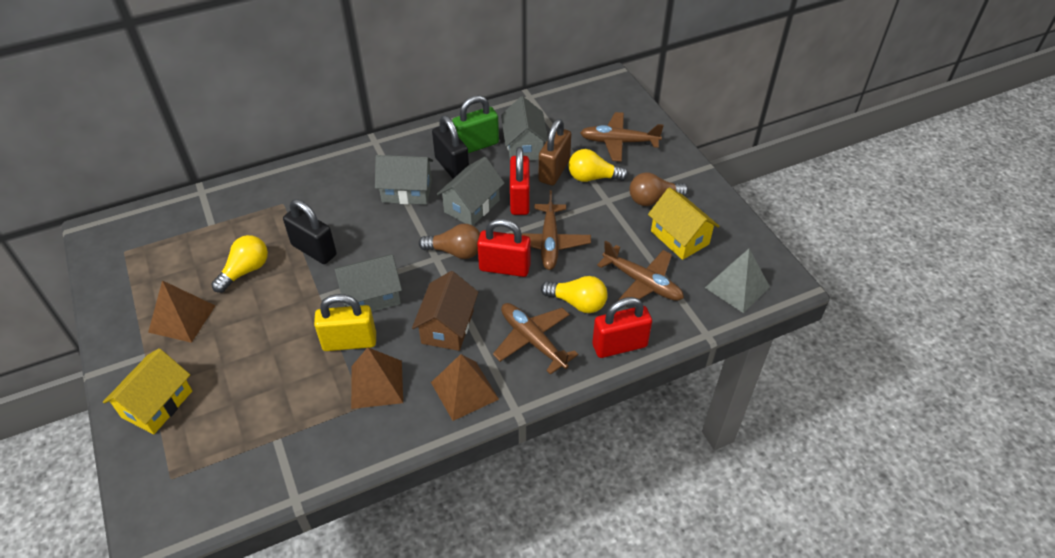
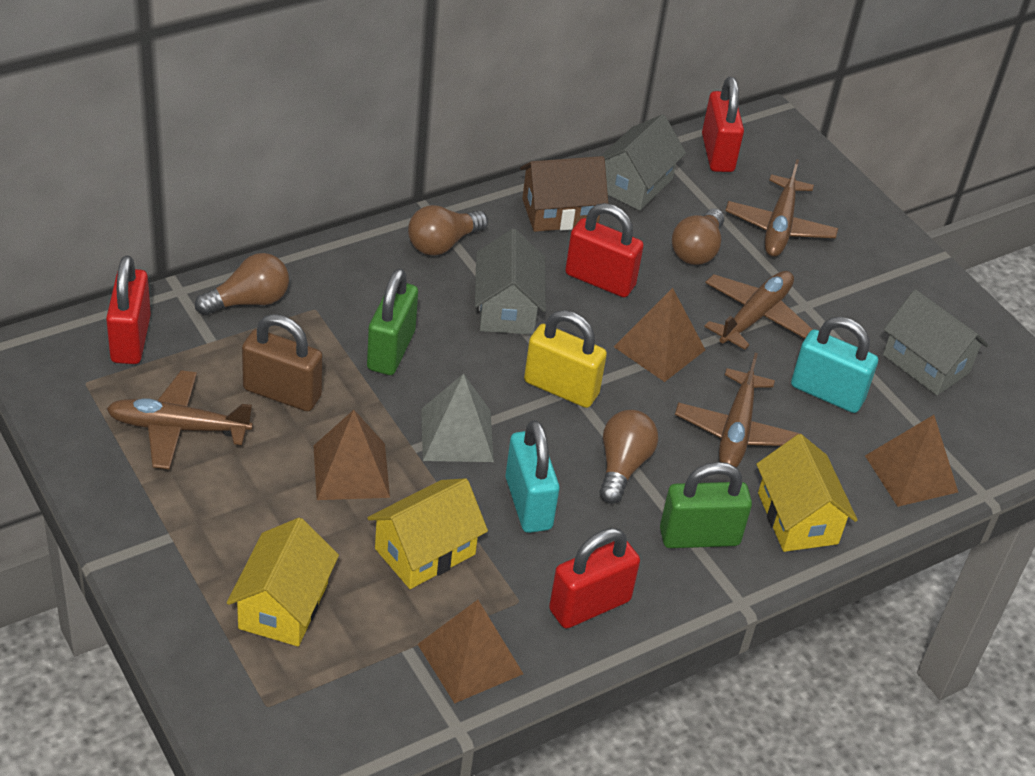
black padlock: [283,199,337,264] [432,115,469,179] = 2 -> none = 0
brown light bulb: [419,224,480,259] [630,173,688,206] = 2 -> [195,253,289,315] [408,205,488,256] [599,410,658,504] [672,208,724,265] = 4
brown pyramid: [148,280,215,343] [351,347,403,409] [431,354,499,421] = 3 -> [314,410,390,500] [417,600,523,703] [614,288,705,382] [865,415,958,507] = 4
green padlock: [452,95,499,153] = 1 -> [367,269,418,375] [660,462,752,548] = 2
grey house: [335,254,402,312] [375,155,433,205] [437,157,505,225] [501,96,548,161] = 4 -> [475,229,546,335] [601,114,686,211] [883,289,988,395] = 3
red padlock: [477,219,531,277] [510,147,530,215] [592,297,652,358] = 3 -> [106,255,151,364] [549,528,640,629] [565,203,644,297] [702,77,744,172] = 4
turquoise padlock: none = 0 -> [505,420,559,533] [791,317,878,413] = 2
yellow house: [103,348,192,434] [648,187,720,260] = 2 -> [227,518,339,646] [368,478,488,589] [756,434,857,552] = 3
yellow light bulb: [211,235,268,293] [541,276,608,313] [568,149,628,182] = 3 -> none = 0

